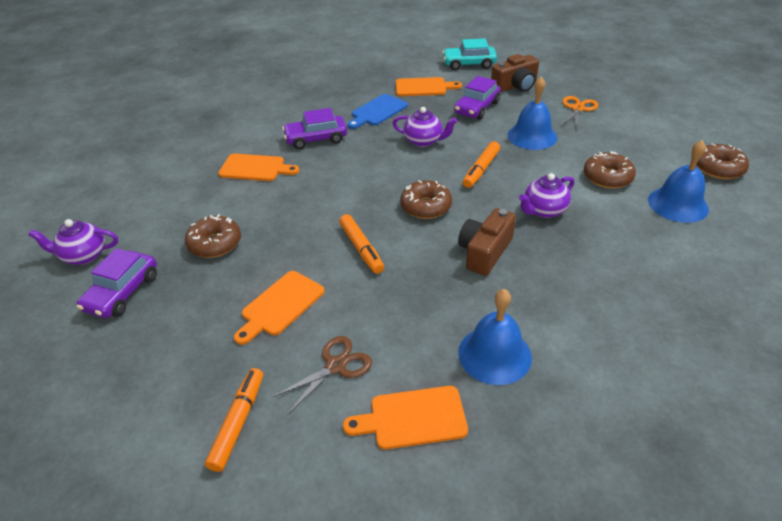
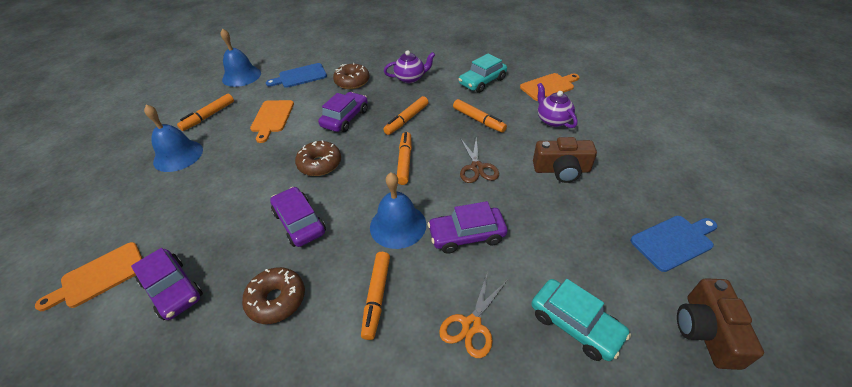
blue cutting board: [347,94,408,129] = 1 -> [266,63,327,88] [630,216,717,272] = 2
brown donut: [185,214,241,258] [400,180,452,219] [584,151,636,189] [696,143,749,180] = 4 -> [242,267,305,324] [295,140,341,176] [333,63,370,89] = 3
orange cutting board: [218,154,299,181] [234,271,325,345] [343,386,468,450] [396,77,462,96] = 4 -> [35,242,142,311] [250,100,294,143] [520,73,579,101] = 3
orange marker: [205,368,263,472] [339,214,384,274] [463,141,500,188] = 3 -> [177,94,234,131] [361,252,390,340] [383,96,428,135] [397,132,412,185] [453,99,507,133] = 5
purple car: [77,248,157,318] [282,108,347,149] [454,76,501,120] = 3 -> [131,248,203,320] [270,187,326,247] [318,92,368,132] [427,201,507,254] = 4
purple teapot: [28,219,118,265] [392,107,457,147] [519,173,574,218] = 3 -> [384,50,435,83] [537,83,577,128] = 2
turquoise car: [442,38,497,70] = 1 -> [458,54,507,93] [531,279,631,361] = 2

